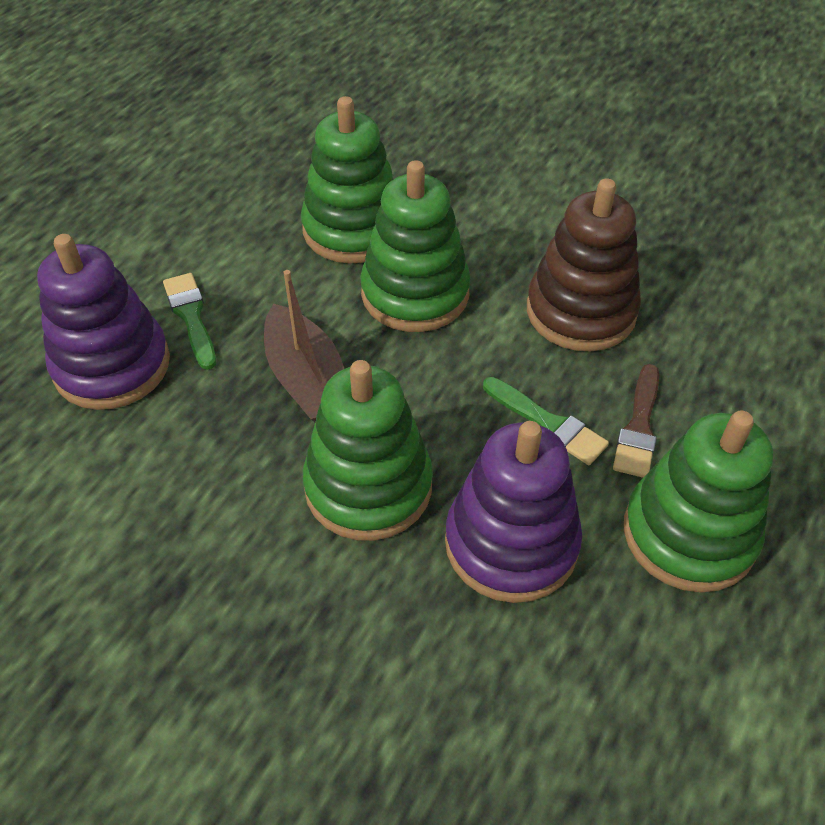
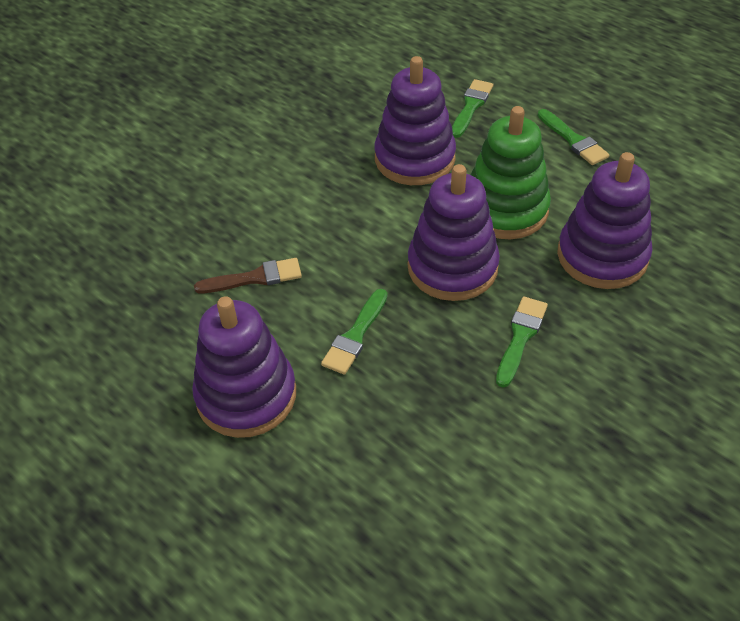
brown boat: [264,270,344,423] = 1 -> none = 0
brown stacking toy: [527,178,641,351] = 1 -> none = 0
green brush: [163,273,216,370] [483,377,609,465] = 2 -> [321,289,387,375] [452,79,493,138] [496,296,548,388] [538,109,609,165] = 4
green stacking toy: [301,96,394,263] [303,360,433,541] [360,160,471,332] [624,411,773,593] = 4 -> [471,106,551,239] = 1
purple stacking toy: [37,234,170,410] [445,421,582,603] = 2 -> [192,296,296,438] [374,56,456,185] [408,164,500,301] [557,152,653,289] = 4

